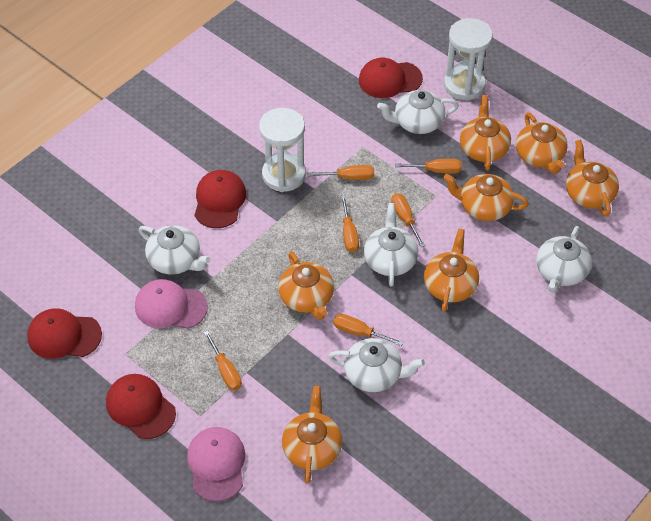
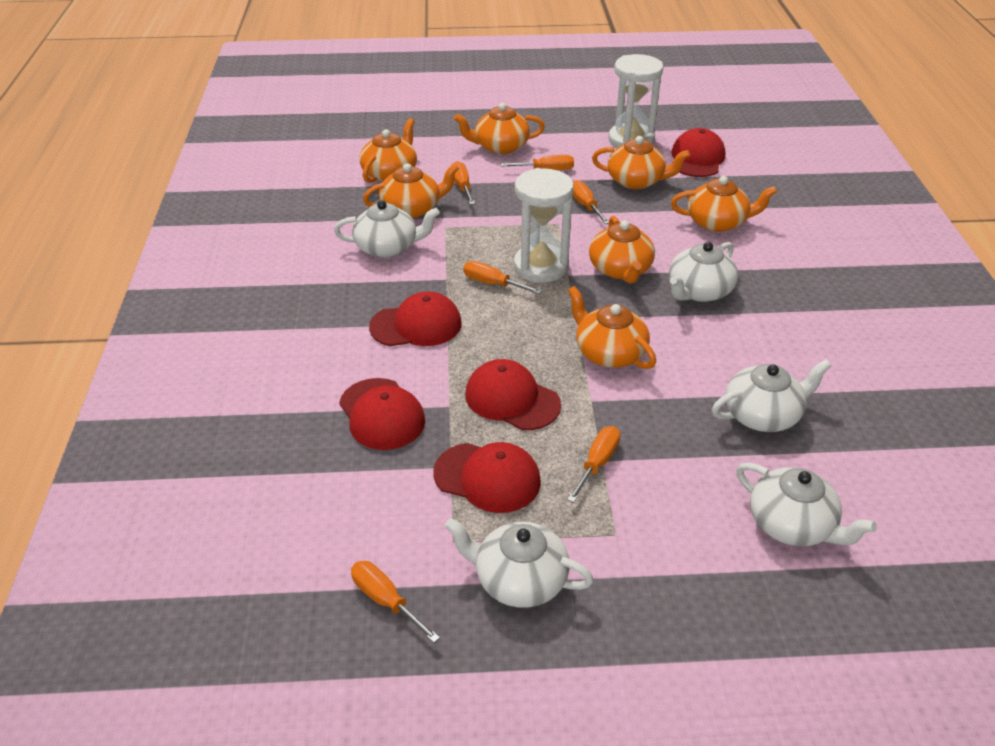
pink cap: [135,279,208,329] [187,427,245,502] = 2 -> none = 0
red cap: [27,308,102,359] [106,374,176,439] [195,170,246,228] [359,58,423,98] = 4 -> [339,378,425,450] [369,292,462,346] [433,442,541,513] [465,359,561,430] [671,128,725,177] = 5

